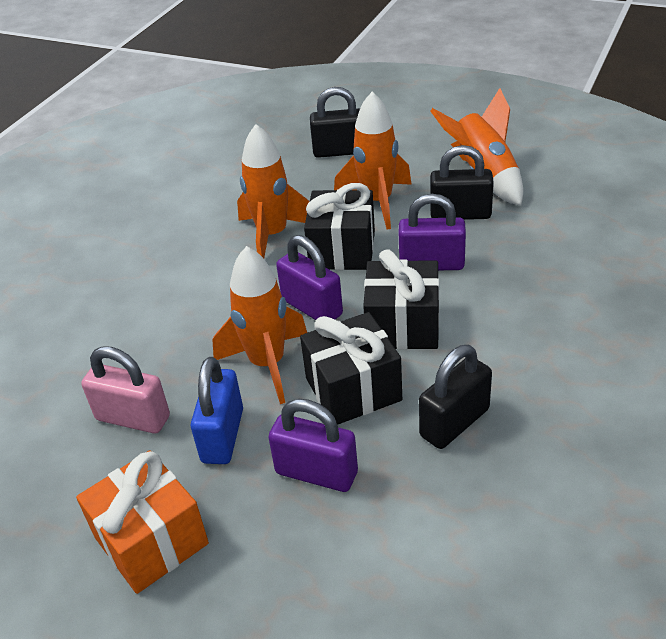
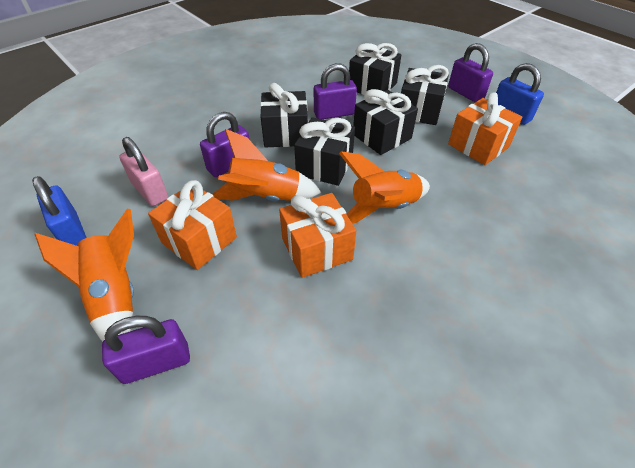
black gift: [300,312,402,425] [304,183,375,270] [363,249,439,350] = 3 -> [260,83,308,147] [294,117,355,186] [349,43,402,95] [353,89,418,155] [401,65,449,125] = 5
black padlock: [310,87,360,158] [419,345,492,449] [430,145,494,220] = 3 -> none = 0
blue padlock: [191,357,243,464] = 1 -> [32,176,87,246] [496,63,544,125] = 2
orange gift: [76,450,209,594] = 1 -> [148,180,237,270] [279,193,356,278] [448,92,522,165] = 3
orange rocket: [212,246,307,404] [237,124,310,258] [334,92,412,230] [430,88,523,206] = 4 -> [35,208,134,342] [212,129,322,201] [339,151,430,224] = 3
purple padlock: [268,399,358,492] [276,235,343,320] [399,194,466,270] = 3 -> [102,316,190,384] [200,112,250,177] [314,63,357,119] [448,43,493,102] = 4

